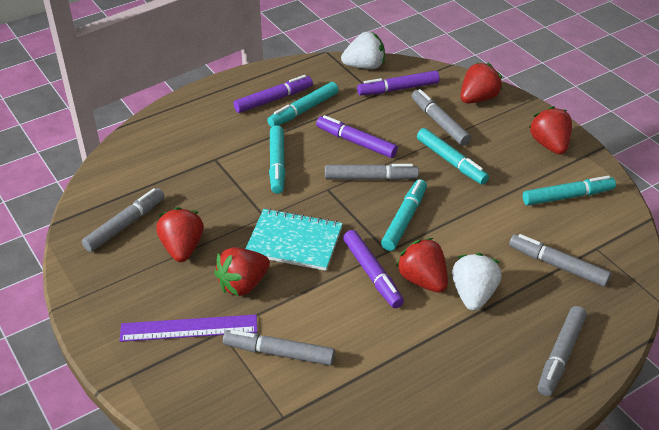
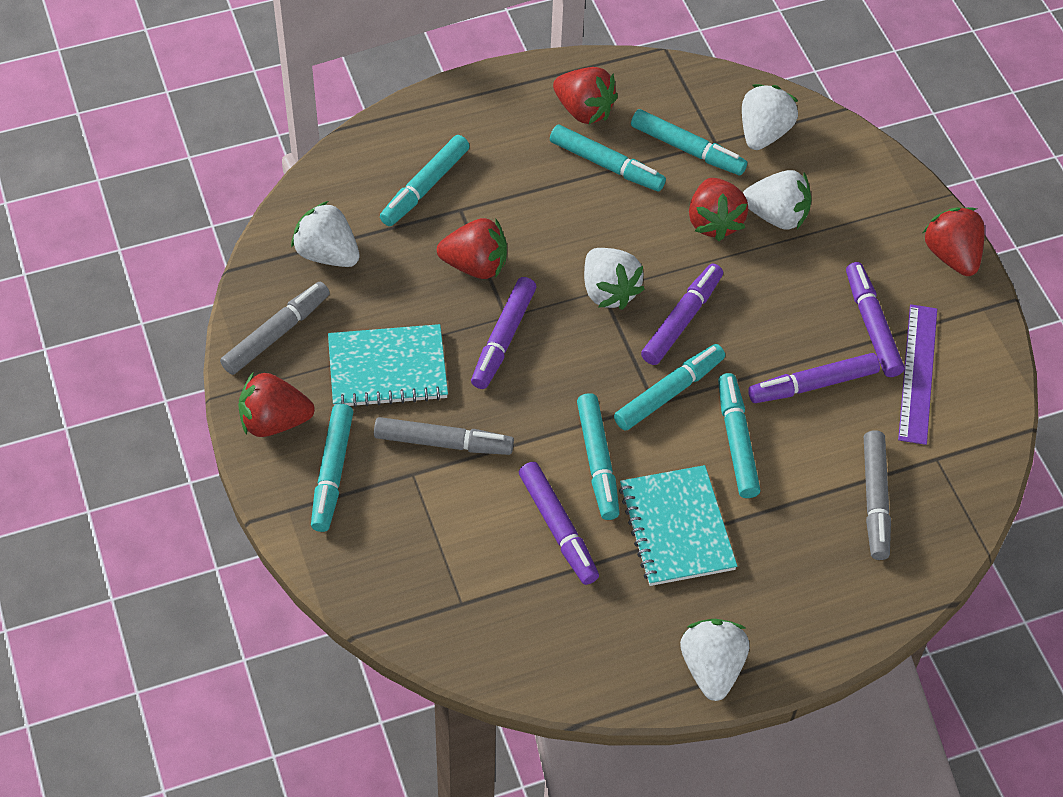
grey marker: [82,188,165,252] [223,330,335,366] [325,164,419,180] [412,89,471,146] [509,234,611,287] [538,306,587,396] = 6 -> [220,282,330,375] [374,417,514,455] [864,430,891,560] = 3
purple marker: [234,75,313,113] [316,115,398,158] [343,230,404,308] [357,71,440,95] = 4 -> [471,277,536,389] [519,462,599,585] [641,264,723,365] [748,353,880,403] [846,262,904,377] = 5
turquoise marker: [267,82,339,127] [269,125,285,194] [381,179,427,251] [417,128,489,185] [523,176,616,205] = 5 -> [311,404,353,532] [380,135,470,226] [550,125,666,191] [577,393,620,520] [614,344,725,431] [631,109,747,175] [718,373,761,498] = 7
turquoise notebook: [245,208,343,271] = 1 -> [328,324,448,407] [619,465,737,586] = 2
white strawberry: [341,32,385,69] [452,253,502,311] = 2 -> [291,201,360,267] [584,248,644,310] [680,619,749,701] [742,84,798,150] [743,170,811,230] = 5

